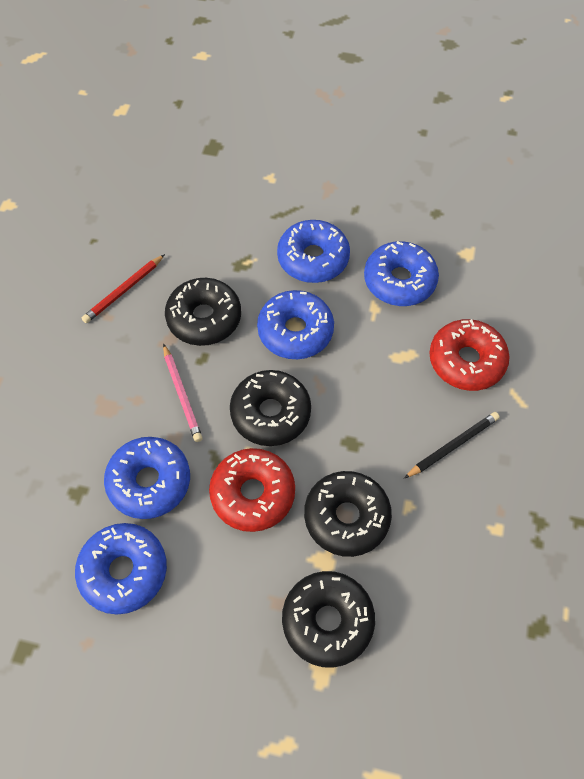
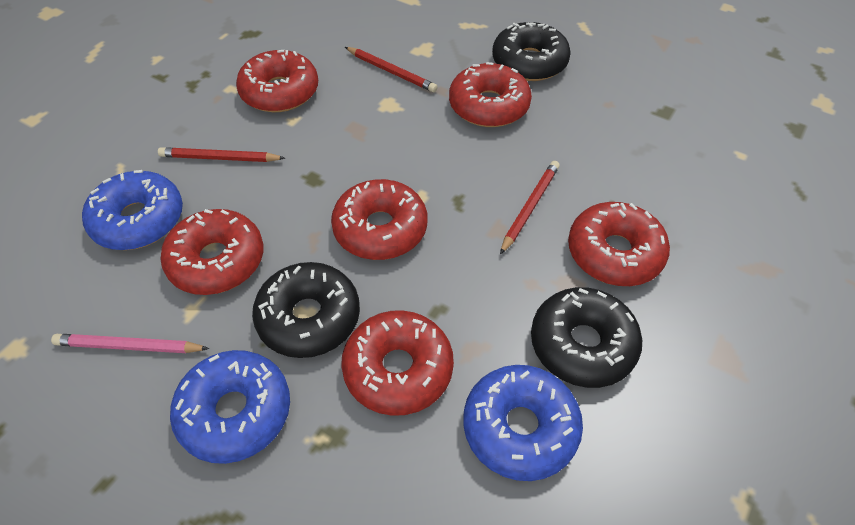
black donut: [165,278,241,346] [230,370,311,446] [282,571,375,668] [304,471,392,557] = 4 -> [252,262,360,358] [492,22,571,81] [531,287,642,388] = 3
black pencil: [404,412,500,478] = 1 -> none = 0
blue donut: [75,523,167,614] [104,437,190,519] [257,290,334,359] [277,220,350,283] [364,241,439,306] = 5 -> [82,170,183,250] [170,350,290,464] [463,365,583,481] = 3
red donut: [209,448,295,532] [430,319,510,391] = 2 -> [160,209,263,295] [236,50,318,112] [331,179,427,260] [341,310,454,416] [449,62,532,127] [568,202,670,286] = 6
red pencil: [82,254,165,323] = 1 -> [158,147,285,162] [345,47,437,92] [500,161,560,254] = 3

